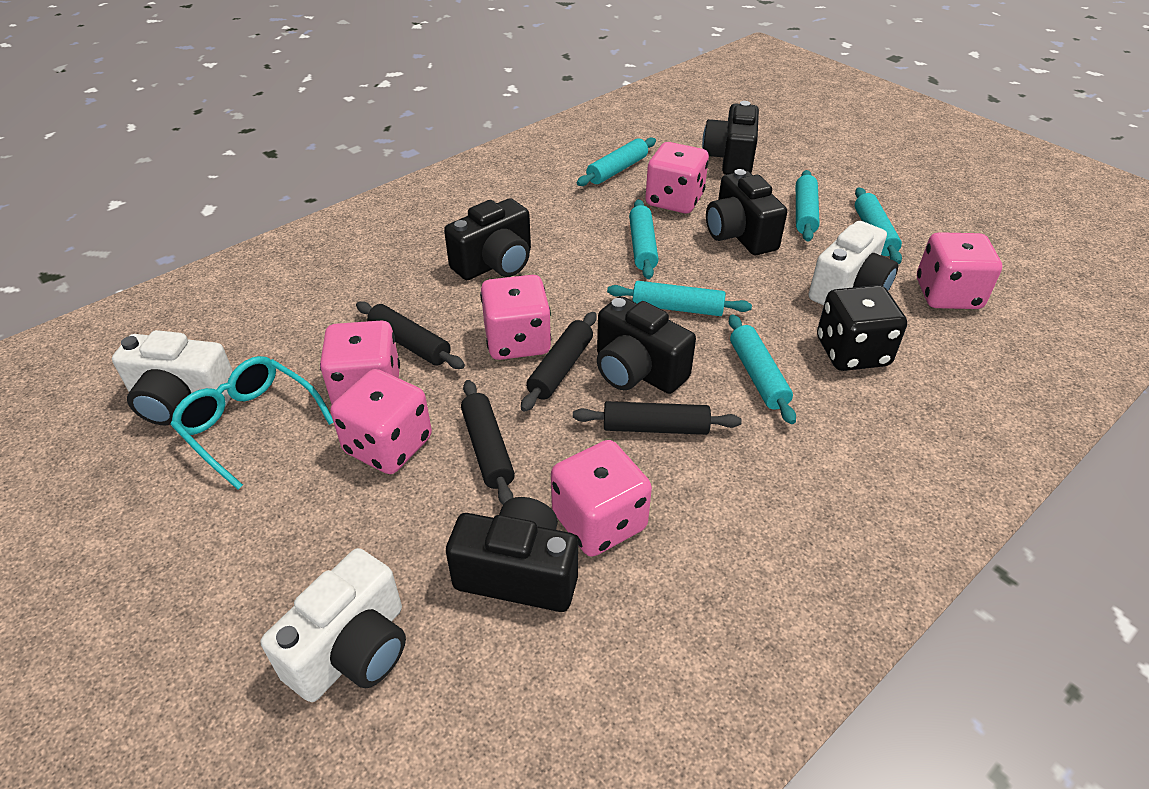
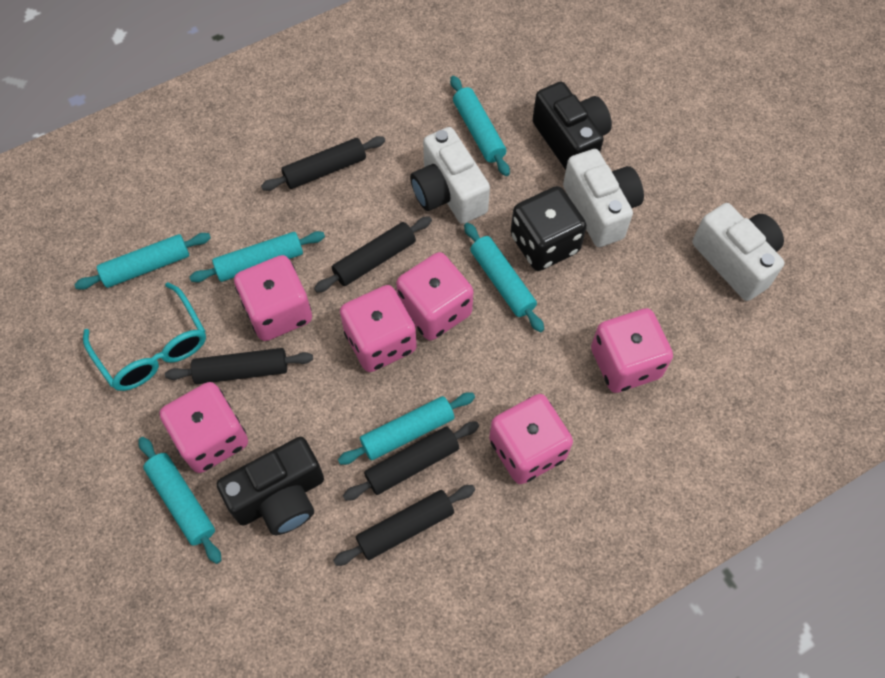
black camera: [444,198,531,280] [446,497,578,612] [597,296,696,394] [702,101,759,175] [706,169,787,255] = 5 -> [217,437,324,535] [533,82,612,170] = 2
black rolling pin: [356,301,465,369] [461,380,515,505] [521,312,597,412] [573,401,742,435] = 4 -> [165,348,313,384] [261,136,385,191] [314,216,432,293] [333,485,475,566] [343,421,479,501] = 5

